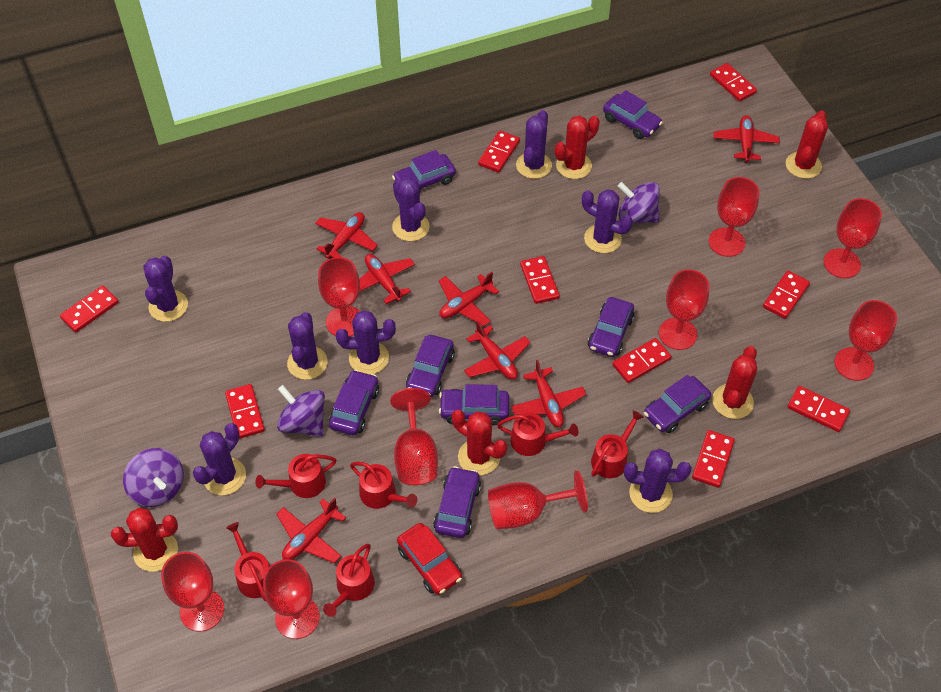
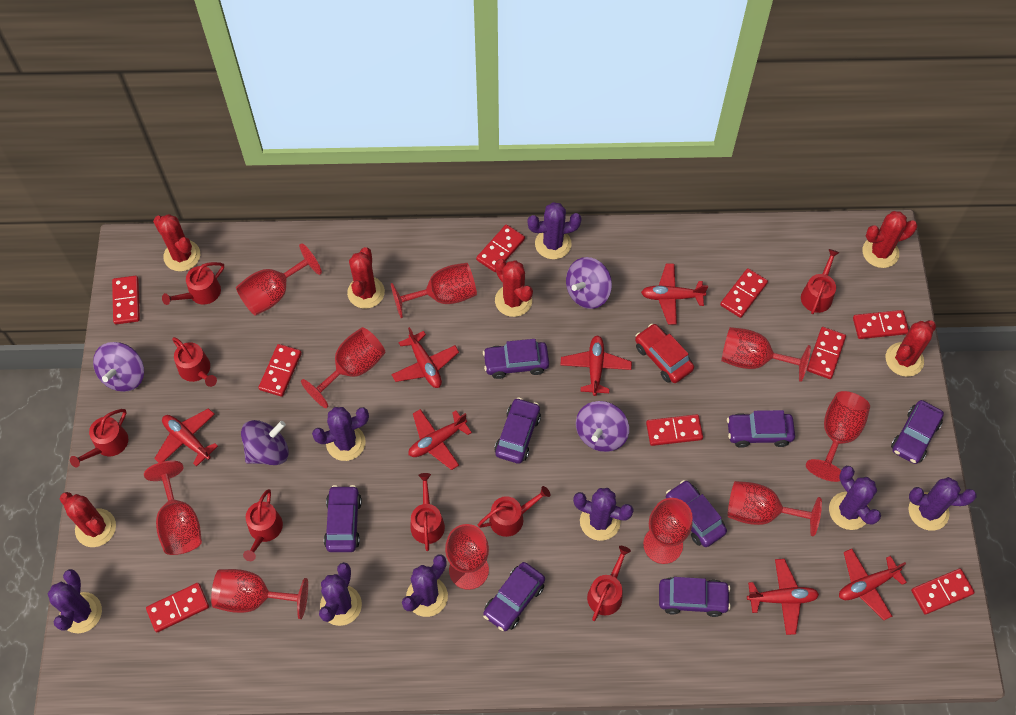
purple spinning top: [123,448,184,507] [277,385,325,437] [618,182,660,223] = 3 -> [93,342,144,392] [241,420,289,465] [566,257,612,309] [576,401,629,452] = 4
red cactus: [111,508,178,572] [452,410,507,475] [555,116,600,179] [712,346,757,419] [786,110,828,179] = 5 -> [60,492,116,547] [153,214,200,271] [347,247,385,309] [495,259,533,317] [862,211,918,268] [886,320,936,377] = 6
red goblet: [161,552,224,632] [263,559,320,639] [318,257,360,337] [390,388,438,485] [488,470,588,529] [659,269,709,350] [709,177,760,257] [823,198,882,278] [834,300,897,381] = 9 -> [144,461,202,555] [211,569,308,619] [236,243,322,316] [301,327,385,408] [391,263,477,318] [445,524,489,590] [643,498,693,564] [721,327,811,382] [728,481,822,536] [806,391,870,482] = 10
red watering can: [226,522,270,601] [255,454,336,498] [323,544,375,617] [350,462,417,509] [497,412,578,456] [591,410,644,478] = 6 -> [70,409,128,468] [162,262,224,305] [172,337,217,387] [243,489,283,561] [411,473,445,551] [478,486,550,537] [587,546,631,621] [801,249,839,314] = 8

